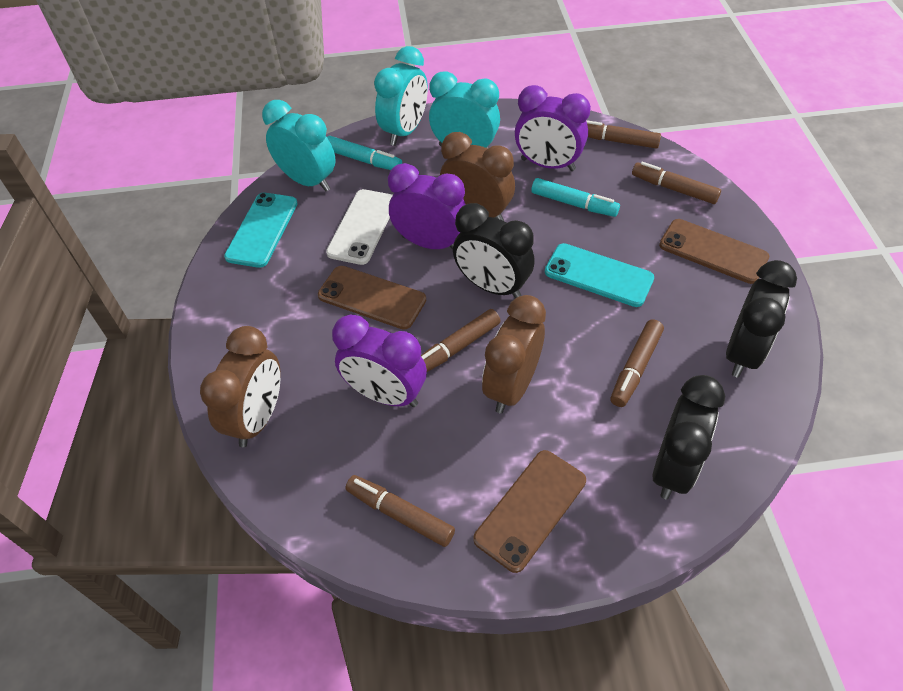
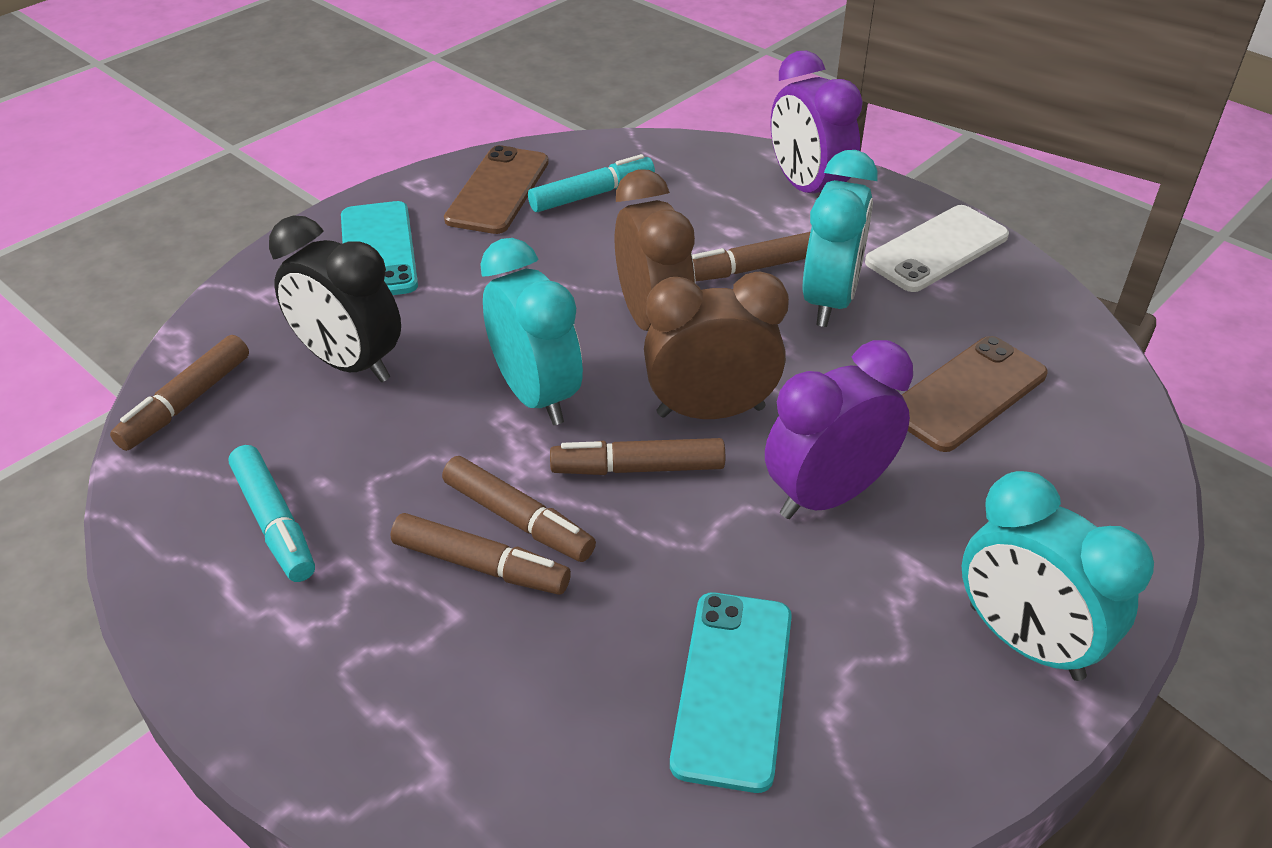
black clock: [453,203,535,298] [652,375,725,500] [726,260,797,377] = 3 -> [269,215,401,382] = 1
brown clock: [200,326,281,447] [440,132,515,221] [482,295,546,413] = 3 -> [615,169,696,331] [644,272,789,419] = 2
brown phone: [318,266,426,330] [473,450,586,573] [659,219,769,284] = 3 -> [444,145,549,234] [902,336,1048,452] = 2
purple clock: [332,314,427,407] [388,163,466,250] [515,85,591,171] = 3 -> [765,340,913,519] [771,51,863,193] = 2

